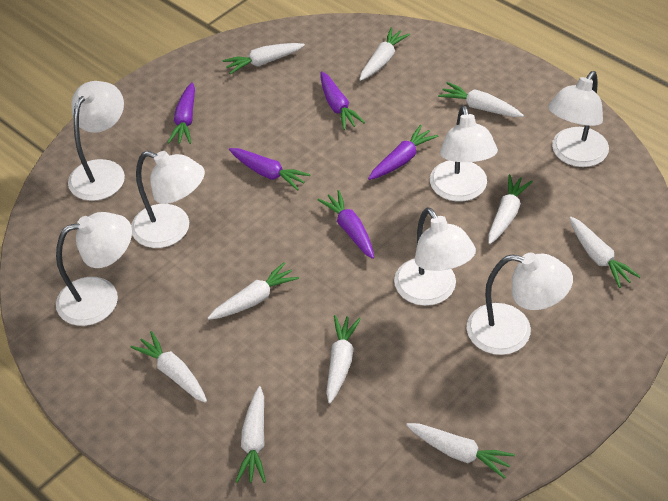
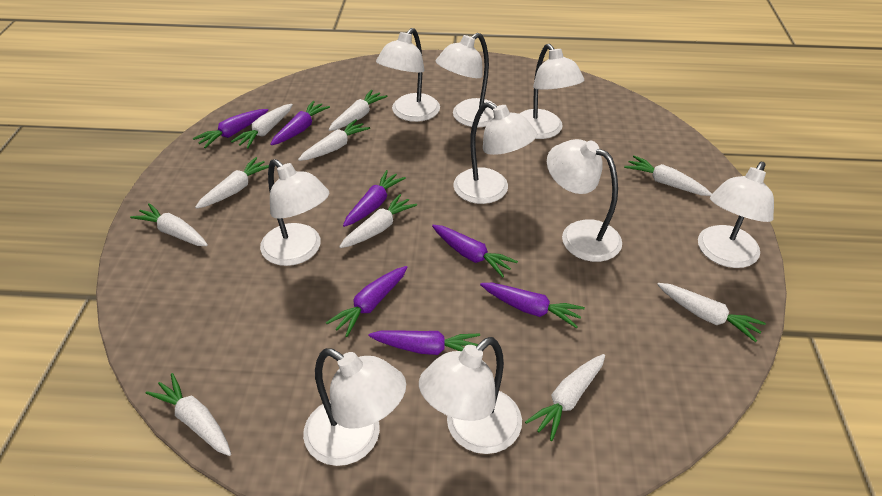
purple carrot: [168,82,195,144] [229,148,311,191] [317,190,374,259] [321,71,365,130] [368,125,438,180] = 5 -> [193,109,268,148] [270,101,330,145] [326,266,408,337] [343,170,406,227] [368,330,480,355] [432,225,518,277] [480,283,585,328] = 7
white lamp: [56,212,132,326] [68,81,125,201] [131,151,205,248] [394,207,476,306] [430,105,498,202] [467,253,573,355] [548,71,609,167] = 7 -> [260,159,329,266] [303,348,406,466] [376,28,440,122] [419,337,522,454] [436,33,497,127] [453,102,537,204] [519,44,584,139] [547,139,622,262] [698,162,774,268] = 9

